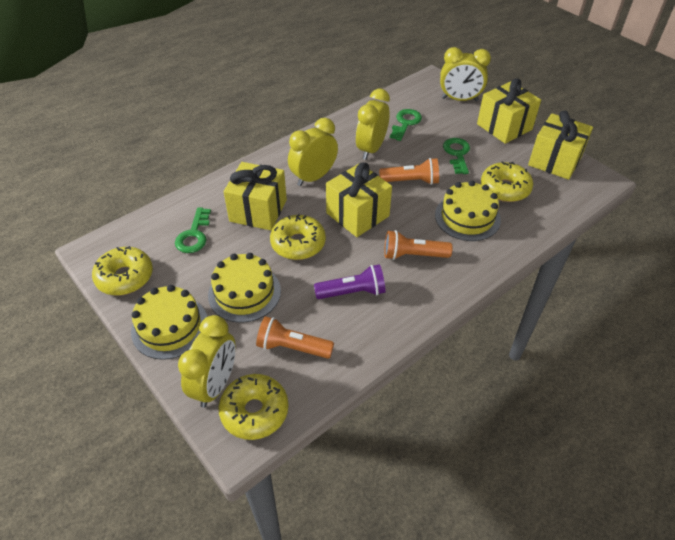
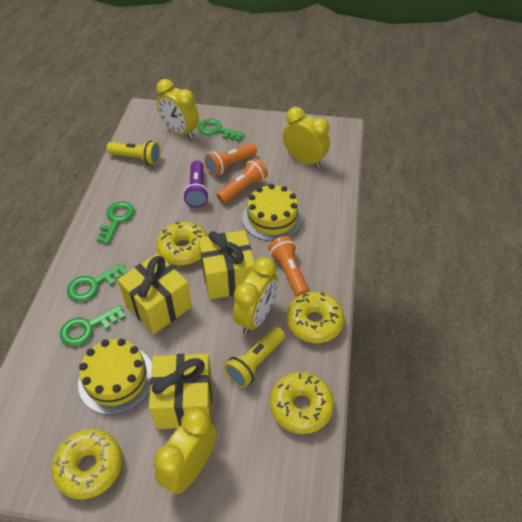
green key: [175,207,211,253] [390,109,422,141] [443,138,470,174] = 3 -> [60,305,125,346] [67,263,128,302] [96,201,134,244] [198,119,244,142] = 4
yellow cake: [131,285,207,360] [208,253,281,323] [435,180,501,241] = 3 -> [78,338,152,415] [242,184,303,241] = 2
yellow flashlight: none = 0 -> [106,141,161,165] [224,326,285,388] = 2
yellow gift: [223,162,287,230] [326,162,392,237] [477,78,541,144] [528,111,593,180] = 4 -> [117,253,192,334] [149,354,212,429] [199,230,254,300] = 3

